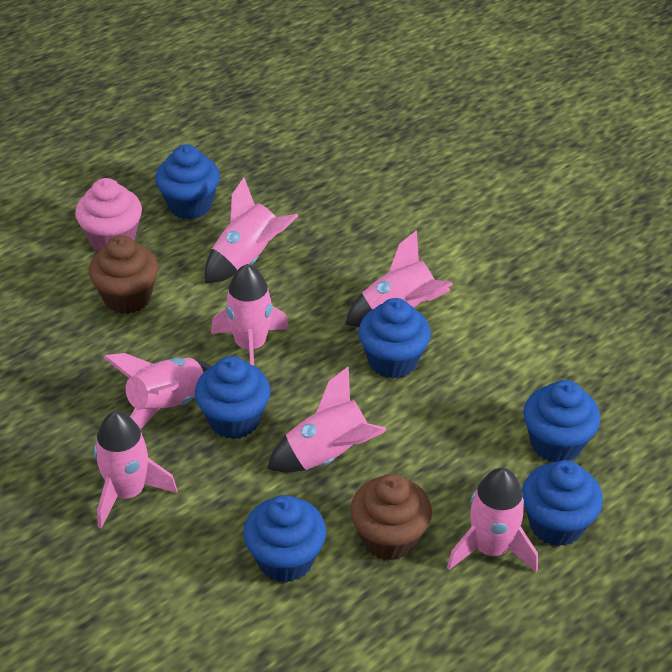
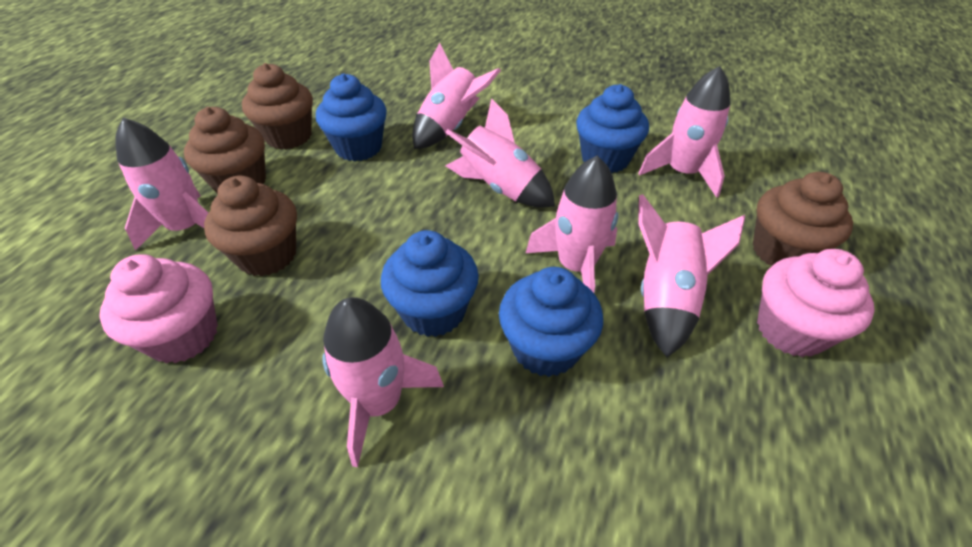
blue cupcake: [155,144,220,220] [195,356,270,439] [244,495,326,583] [358,298,431,379] [522,460,603,547] [524,380,600,462] = 6 -> [316,73,387,162] [381,230,479,337] [499,267,603,377] [576,84,649,173] = 4
brown cupcake: [89,235,158,314] [350,474,432,561] = 2 -> [184,107,266,194] [204,175,297,276] [242,63,313,149] [753,172,853,266] = 4
pink cupcake: [75,178,142,252] = 1 -> [99,254,218,363] [757,249,875,357] = 2

